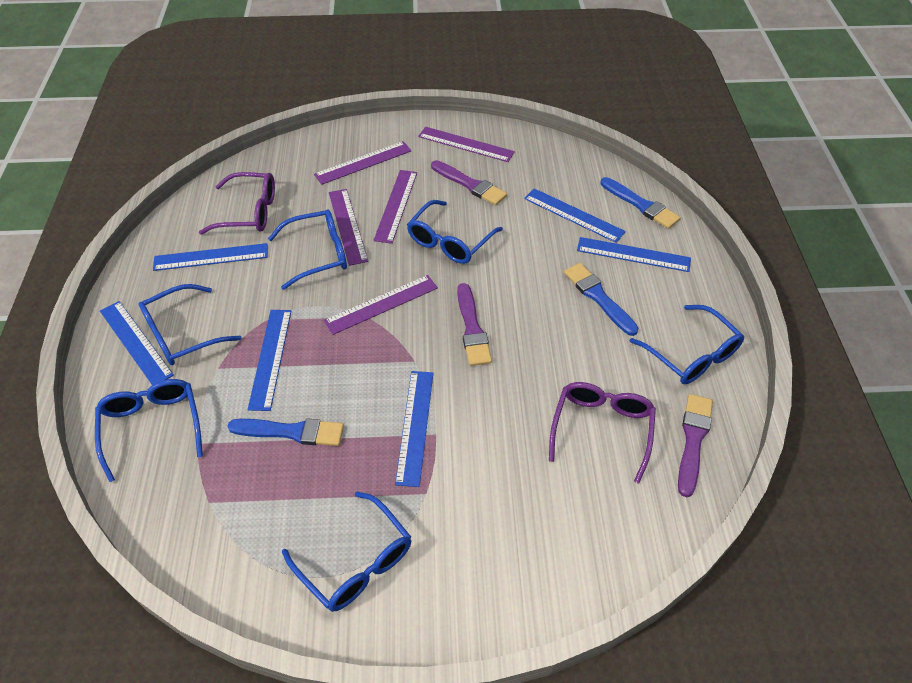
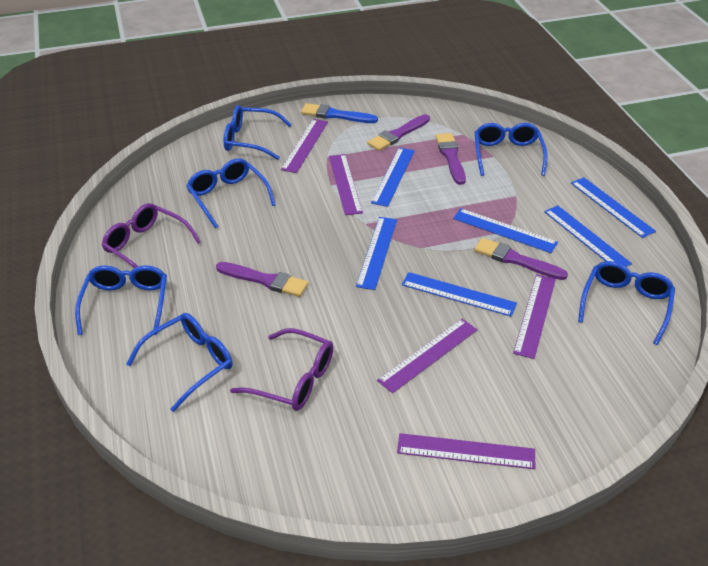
blue brush: [227,418,344,446] [564,263,639,336] [600,177,681,229] = 3 -> [301,103,378,123] = 1
purple brush: [431,160,507,205] [457,283,492,366] [678,394,713,497] = 3 -> [216,262,308,297] [367,114,430,151] [435,133,466,185] [474,238,568,280] = 4

